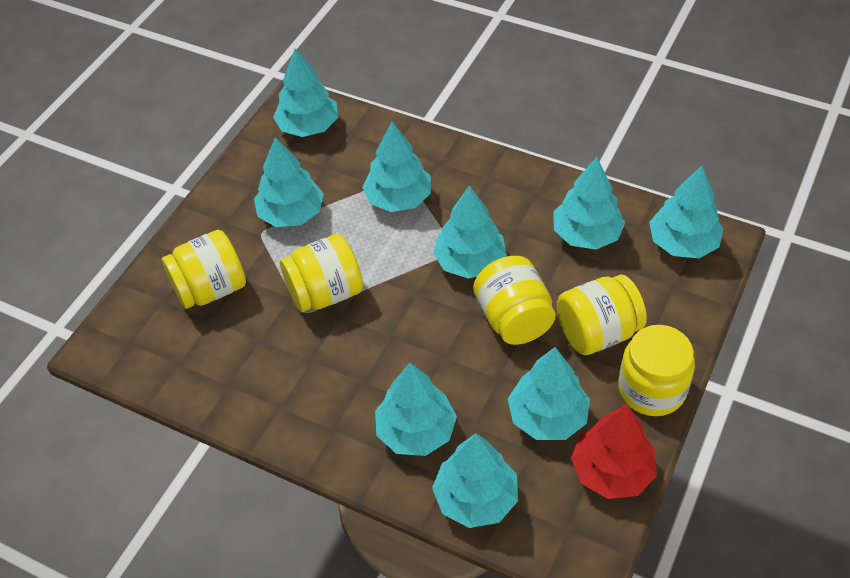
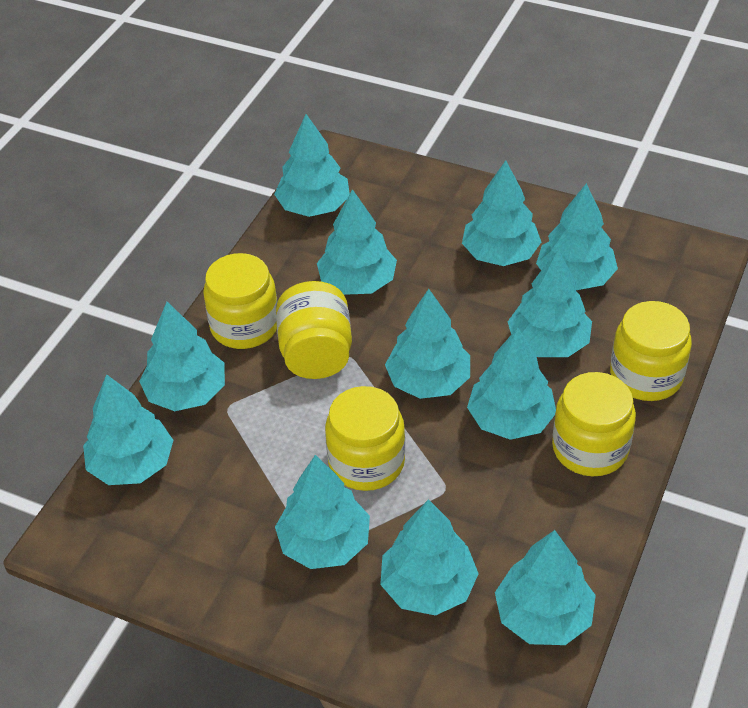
red tree: [571,404,657,499] = 1 -> none = 0
turquoise tree: [254,137,324,227] [273,49,338,137] [362,122,431,212] [375,363,457,456] [432,433,518,528] [433,185,507,279] [508,347,590,440] [553,157,626,250] [649,166,724,258] = 9 -> [83,374,173,485] [139,302,225,411] [274,114,350,217] [275,455,370,569] [317,189,397,295] [380,499,479,616] [385,289,470,399] [462,160,541,266] [467,328,556,440] [495,530,596,645] [508,250,592,357] [536,183,618,290] = 12

